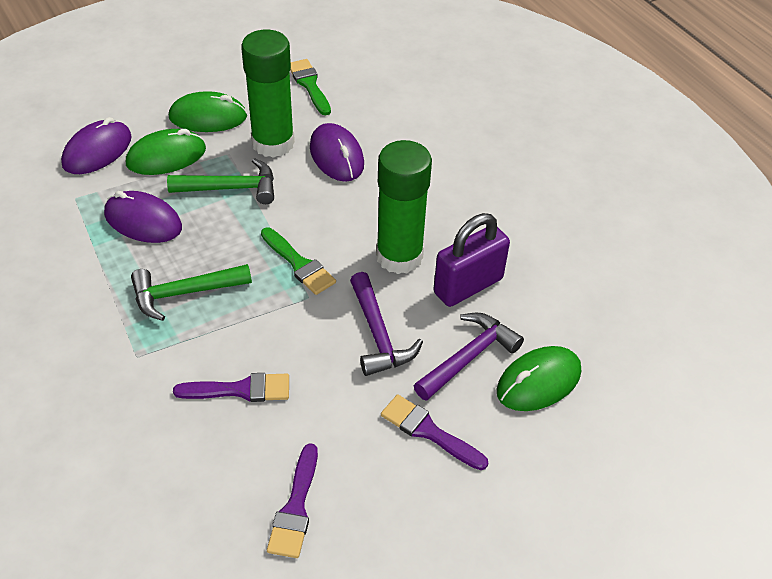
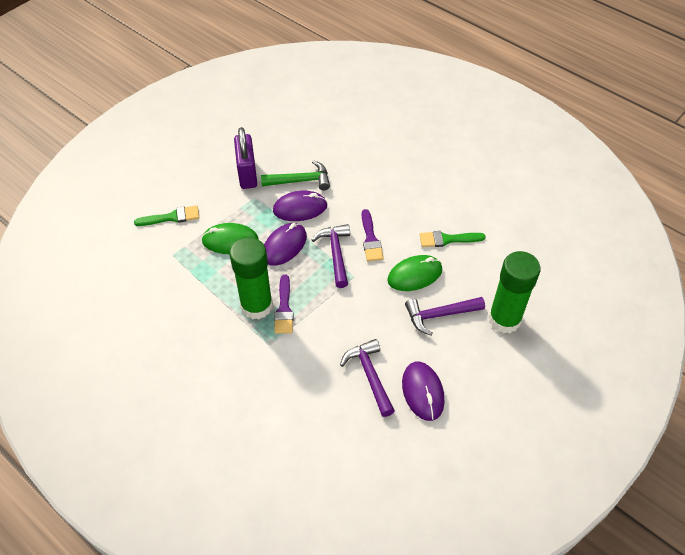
green hammer: [131,264,252,321] [167,158,274,204] = 2 -> [261,160,330,191] = 1
green mouse: [126,129,206,175] [169,91,247,132] [497,346,581,411] = 3 -> [201,223,259,254] [387,255,442,291] = 2
purple brush: [173,373,289,402] [267,443,318,558] [381,394,488,470] = 3 -> [274,275,293,334] [362,209,384,261] = 2
purple hammer: [350,272,423,376] [414,313,524,401] = 2 -> [312,224,350,288] [340,339,395,417] [405,297,485,335] = 3

